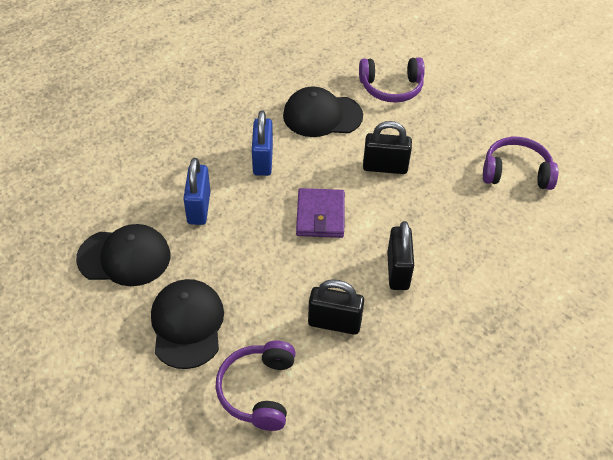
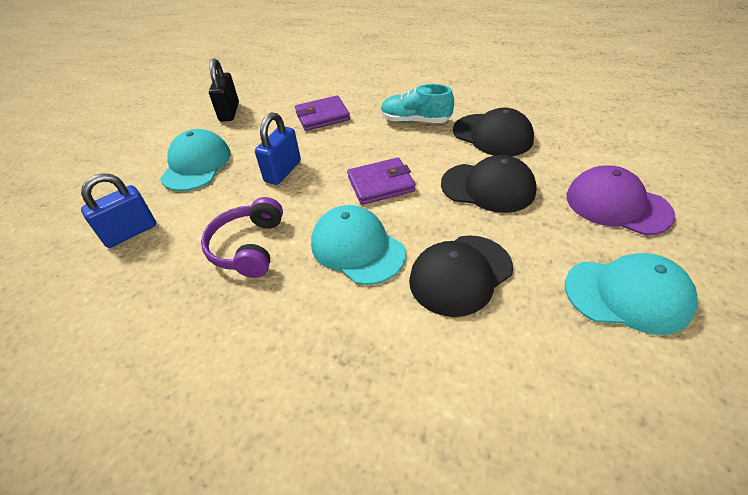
black padlock: [308,279,364,335] [363,121,412,174] [387,221,414,290] = 3 -> [209,58,239,122] = 1
purple cap: none = 0 -> [566,165,675,235] = 1
purple headphones: [215,340,296,431] [359,58,425,103] [483,137,558,190] = 3 -> [201,197,283,278] = 1
purple wallet: [296,188,345,238] = 1 -> [295,95,350,131] [347,158,415,205] = 2
turquoise cap: none = 0 -> [160,129,231,191] [311,205,406,285] [565,253,698,335] = 3
turquoise shoe: none = 0 -> [381,84,454,123] = 1

